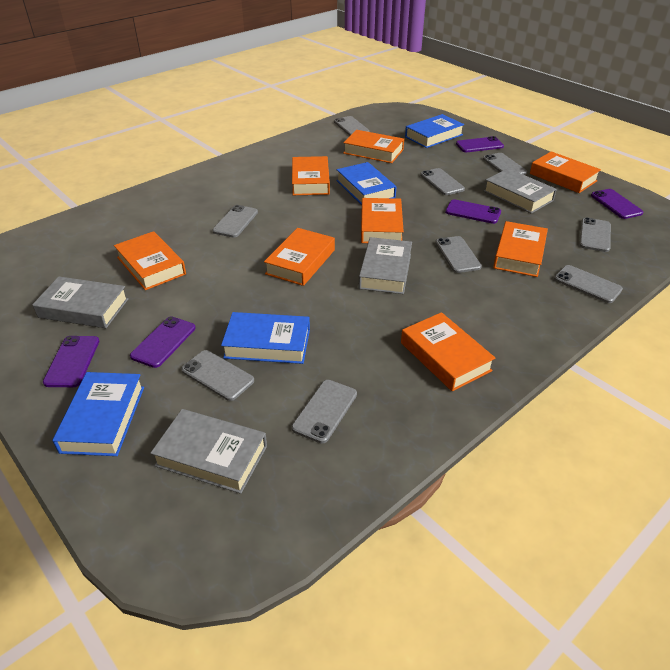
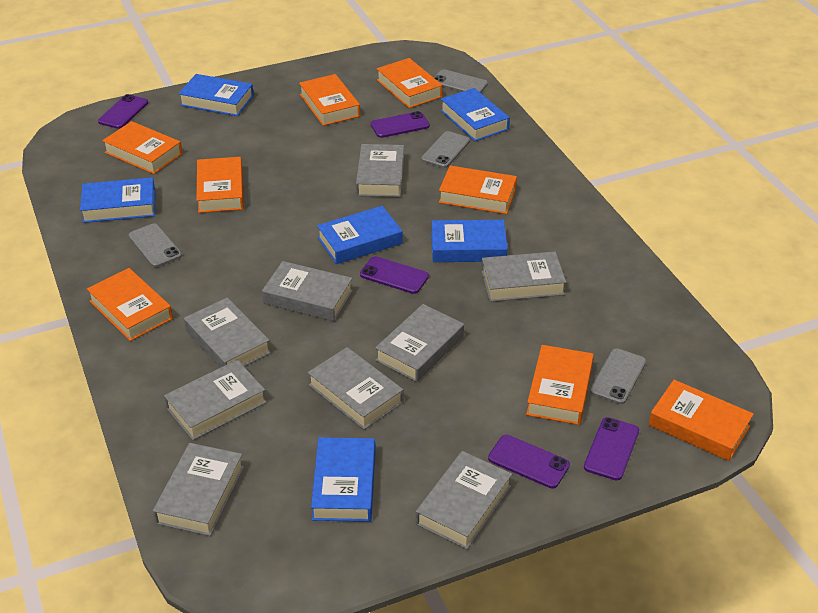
blue book: [53,372,144,456] [221,312,310,364] [337,162,396,205] [405,114,464,148] = 4 -> [80,177,155,223] [179,74,254,116] [311,437,375,522] [317,206,403,264] [431,220,508,262] [440,88,510,141] = 6
grey book: [32,277,129,328] [150,409,267,494] [358,237,412,294] [484,168,557,214] = 4 -> [153,443,244,536] [164,360,267,440] [184,298,271,368] [262,261,353,321] [308,347,404,430] [356,144,404,197] [375,304,464,382] [416,451,512,549] [481,252,566,302] = 9
grey phone: [181,350,254,401] [212,205,258,238] [292,380,357,444] [334,116,370,136] [420,168,465,195] [435,236,482,273] [483,153,527,175] [554,265,623,303] [579,217,611,252] = 9 -> [129,224,182,267] [421,131,470,168] [434,69,488,93] [590,348,646,404] = 4

